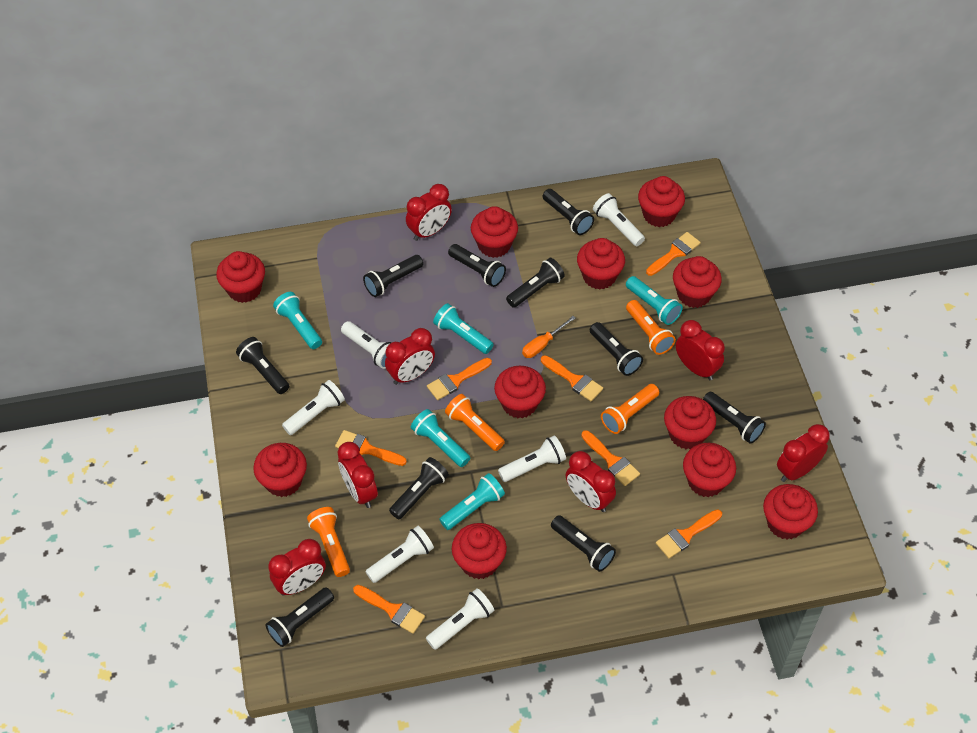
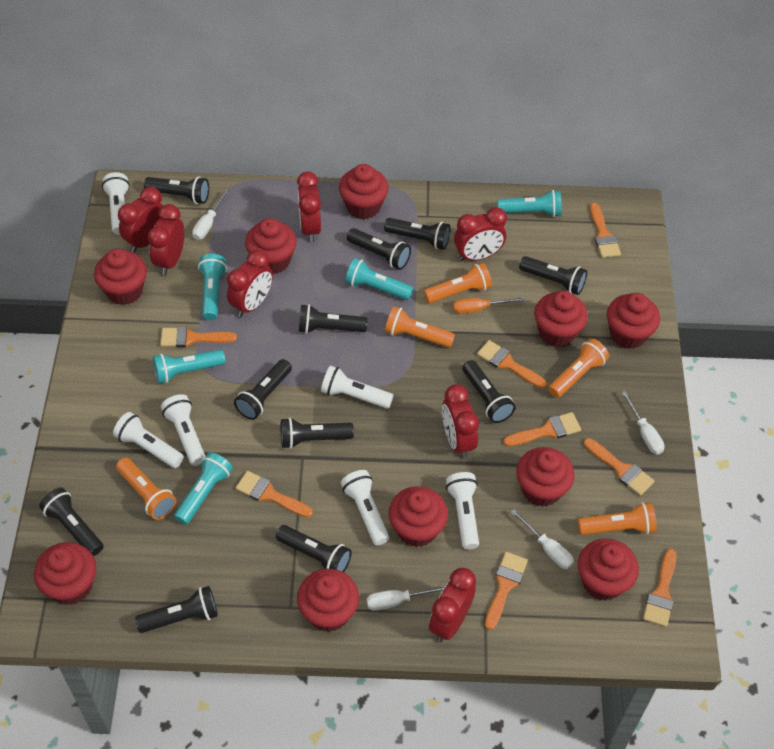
black flashlight: [236,337,289,394] [266,588,334,647] [363,255,423,297] [389,457,449,519] [448,244,506,287] [506,258,565,308] [543,189,594,235] [551,515,616,572] [590,322,643,376] [703,392,766,444] = 10 -> [39,488,104,556] [135,586,218,633] [144,177,209,204] [234,359,292,420] [276,525,352,572] [281,418,354,449] [299,304,368,334] [347,228,411,270] [384,218,450,250] [463,360,515,423] [519,256,587,295] = 11
orange brush: [335,430,407,466] [353,585,425,634] [427,358,492,400] [541,355,603,401] [581,430,640,486] [646,232,701,276] [656,509,722,558] = 7 -> [160,327,237,347] [236,471,313,518] [477,340,547,388] [485,552,528,630] [504,412,581,446] [584,438,654,496] [590,203,621,258] [643,549,676,627] = 8
orange flashlight: [307,507,350,577] [445,394,505,451] [601,384,659,434] [626,300,676,355] = 4 -> [116,458,177,520] [385,306,455,348] [424,262,492,303] [548,338,609,398] [578,502,657,535] = 5
red cupcake: [216,251,265,303] [253,443,307,497] [452,523,507,579] [471,206,518,258] [494,366,546,418] [577,238,625,290] [638,176,685,227] [664,396,716,449] [673,256,722,308] [683,443,736,497] [763,484,818,539] = 11 -> [34,542,96,605] [94,249,147,305] [245,218,297,274] [297,569,359,632] [339,164,389,219] [388,486,448,547] [516,447,575,507] [534,291,588,347] [578,538,639,601] [607,293,660,349] = 10
white screwdriver: none = 0 -> [192,189,229,240] [367,586,445,611] [511,509,574,569] [621,391,665,454] = 4

